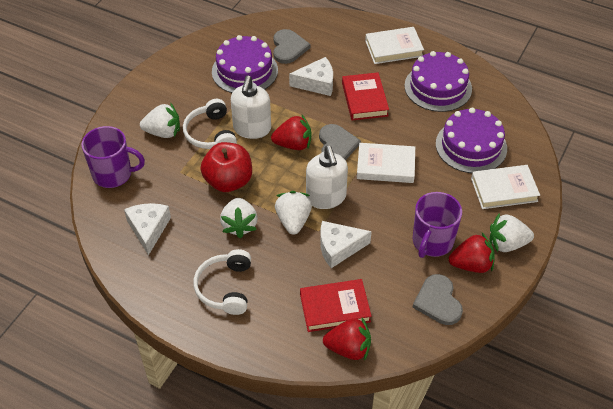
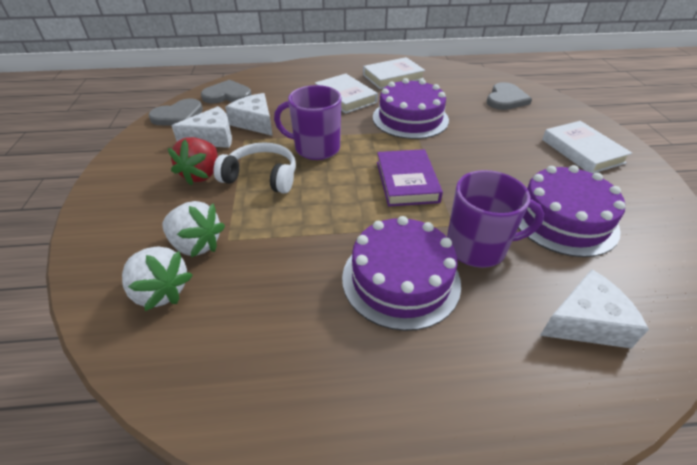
purple book: none = 0 -> [377,149,443,206] = 1
red apple: [200,142,252,192] = 1 -> none = 0
red book: [300,279,372,332] [342,72,389,120] = 2 -> none = 0
red strawberry: [271,115,311,150] [323,318,371,361] [449,233,494,273] = 3 -> [168,137,218,186] = 1
white headphones: [183,99,237,149] [193,249,251,315] = 2 -> [214,142,296,194] = 1
white soap dispenser: [231,76,271,139] [306,146,348,209] = 2 -> none = 0
white strawberry: [140,102,180,138] [220,198,258,238] [275,191,312,235] [489,213,534,252] = 4 -> [122,247,193,311] [162,201,225,257] = 2

